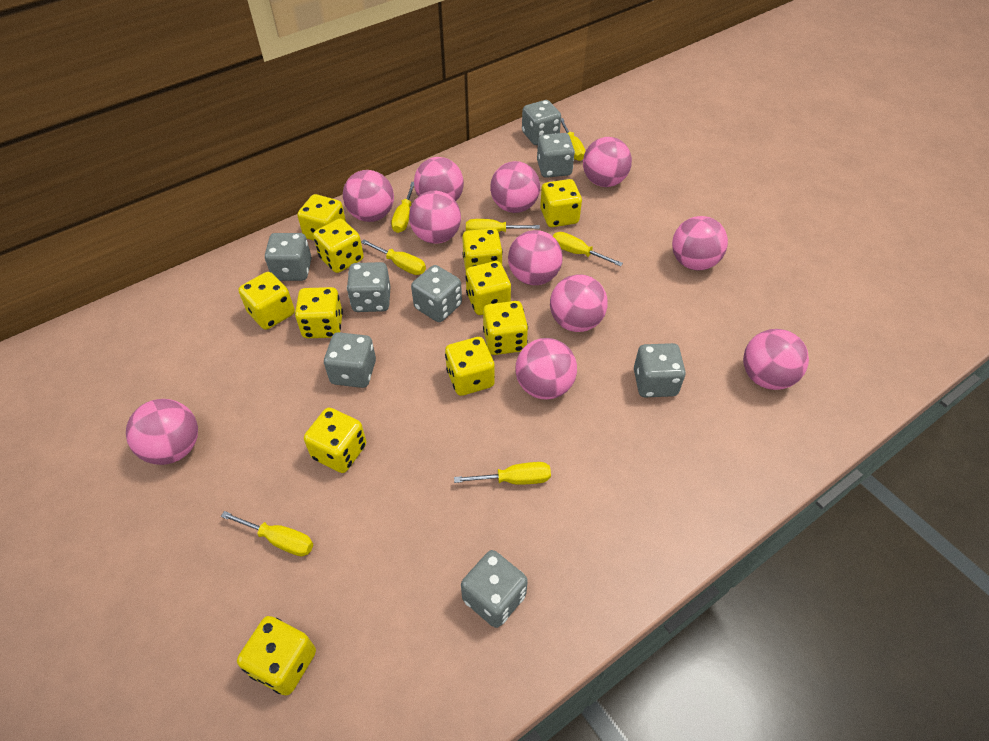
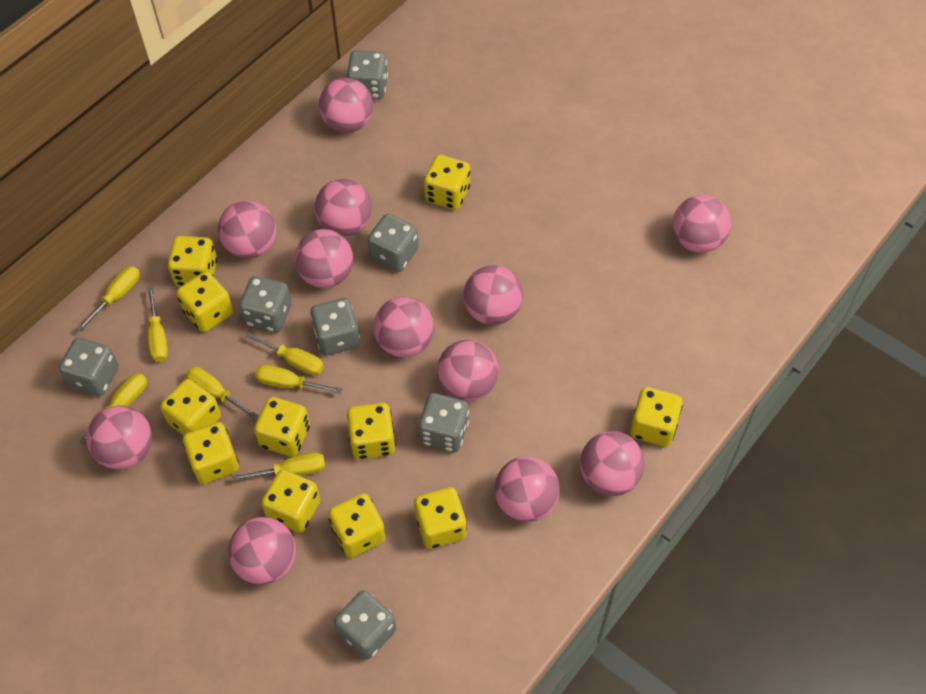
grey dice: [265,233,312,281] [324,332,376,388] [347,262,391,312] [411,265,462,322] [461,550,528,628] [522,100,561,145] [537,133,575,178] [634,343,686,397] = 8 -> [59,338,119,396] [239,276,292,332] [310,298,360,355] [334,590,396,660] [346,50,388,99] [367,214,419,272] [418,393,469,452] = 7
pink ball: [126,399,198,465] [343,170,394,222] [409,191,461,244] [414,157,464,201] [490,161,540,213] [508,230,563,285] [515,338,577,400] [550,274,608,332] [583,137,632,187] [672,216,728,270] [743,329,809,390] = 11 -> [86,406,152,469] [218,201,276,259] [228,517,296,585] [294,229,353,288] [314,179,372,236] [319,77,373,133] [373,297,434,357] [437,340,499,402] [463,265,523,325] [494,456,560,522] [580,431,645,496] [672,195,731,253] = 12

